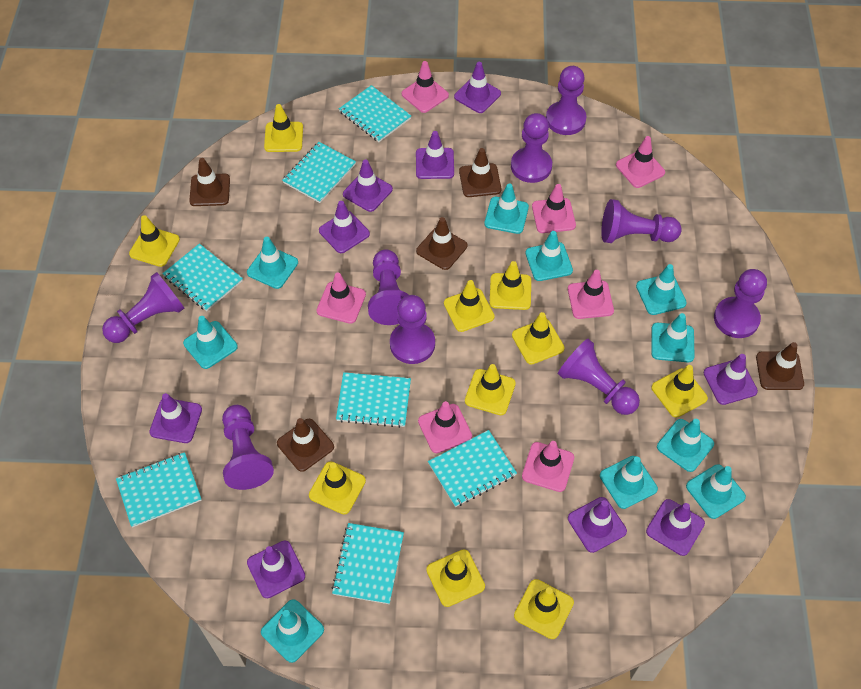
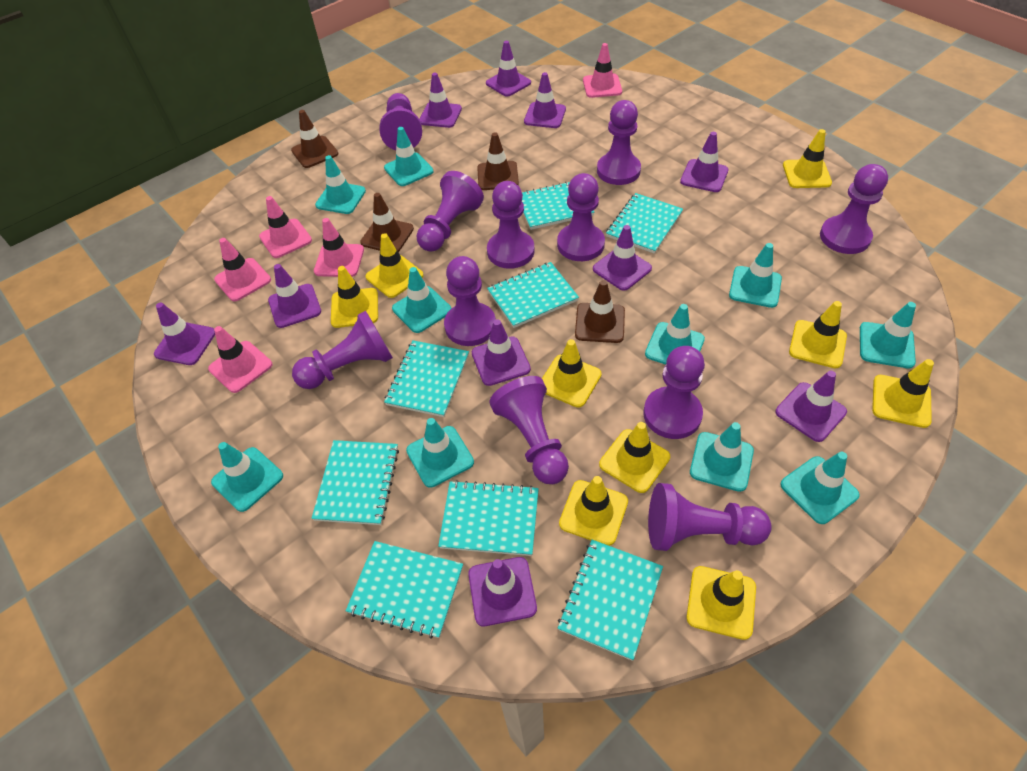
brown traffic cone: [189,158,230,206] [277,418,334,472] [416,217,467,270] [459,148,501,197] [756,342,804,390] = 5 -> [291,110,338,168] [360,193,414,252] [477,132,519,190] [575,280,625,343] = 4
pink traffic cone: [316,273,366,324] [402,61,449,113] [418,401,472,453] [522,441,574,492] [532,184,576,233] [568,270,614,319] [616,136,665,188] = 7 -> [208,326,272,393] [214,238,271,301] [259,196,312,258] [314,218,364,277] [583,43,622,98] = 5
purple pawn: [102,272,185,343] [222,405,274,490] [368,249,408,325] [390,295,435,364] [511,113,552,183] [546,66,586,135] [558,339,640,415] [601,199,682,243] [714,269,767,338] = 9 -> [292,311,393,389] [380,93,422,150] [416,171,484,252] [444,256,496,346] [487,181,535,269] [489,376,569,484] [557,173,605,261] [597,100,641,185] [643,346,705,439] [648,483,772,551] [820,164,888,254] = 11
purple traffic cone: [149,393,202,443] [247,540,305,598] [319,201,370,253] [343,159,393,212] [416,131,454,179] [454,62,501,113] [568,497,627,553] [646,499,705,556] [704,354,758,405] = 9 -> [154,303,215,365] [268,264,321,328] [419,73,462,128] [468,557,537,626] [471,319,531,386] [486,41,531,96] [524,72,566,128] [593,225,652,291] [680,132,729,192] [775,371,847,442] = 10
turquoise notebook: [116,452,202,527] [162,243,243,311] [282,142,356,203] [331,523,404,604] [336,372,411,428] [339,85,411,142] [428,430,517,507] = 7 -> [312,440,399,525] [346,541,463,639] [384,340,469,417] [438,480,539,556] [487,262,579,328] [522,182,594,230] [558,540,663,661] [606,193,683,254] = 8
yellow traffic cone: [129,215,180,267] [264,104,303,152] [309,462,366,515] [426,549,485,607] [444,280,495,332] [465,364,516,415] [490,261,531,310] [512,312,565,364] [514,579,574,639] [651,365,708,417] = 10 -> [331,266,378,328] [365,233,424,298] [542,339,602,408] [559,476,628,546] [599,422,670,493] [686,566,756,640] [783,129,832,188] [789,301,847,368] [872,359,934,428] = 9

